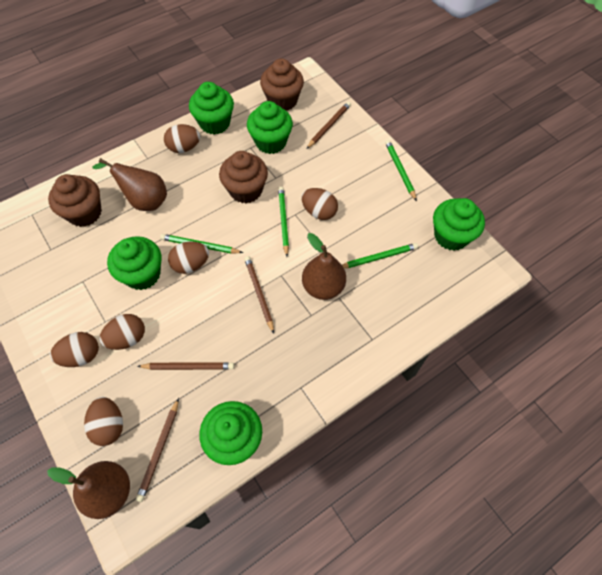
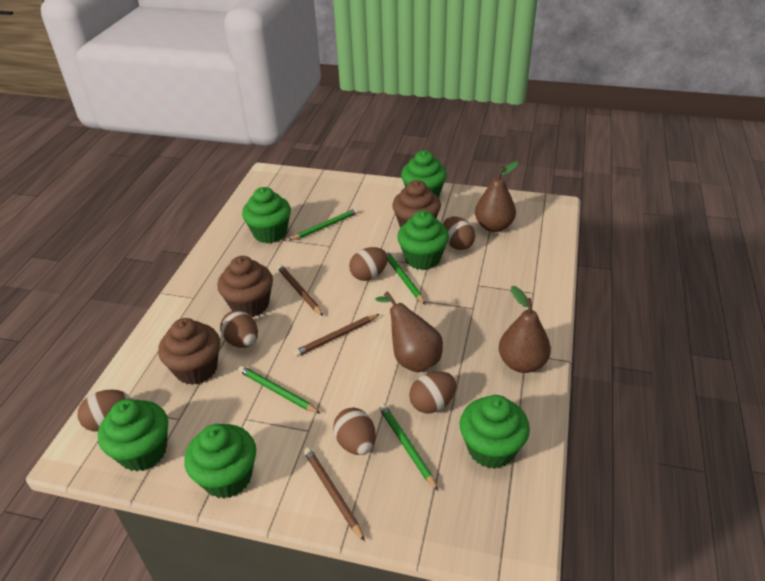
brown pencil: [136,398,179,502] [137,362,234,370] [244,256,274,334] [306,102,351,149] = 4 -> [277,264,323,316] [294,314,380,357] [304,447,365,541] = 3
green cupcake: [107,236,161,290] [189,82,234,135] [199,401,262,465] [247,101,293,154] [433,198,485,251] = 5 -> [98,399,168,472] [184,424,256,499] [242,187,291,243] [397,211,449,270] [401,151,447,198] [459,395,530,469] = 6

